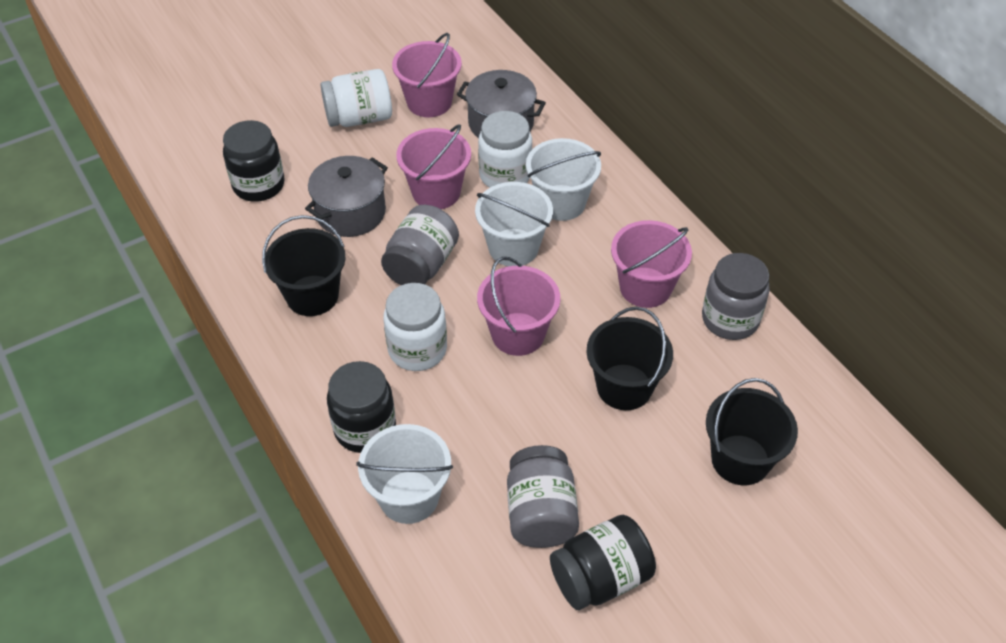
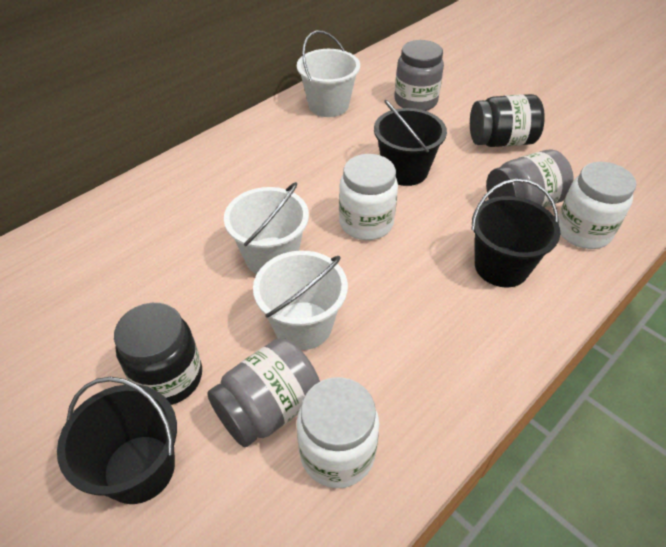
black jar: [223,120,285,202] [327,361,396,453] [550,515,656,610] = 3 -> [114,303,202,405] [470,94,545,147] = 2
grey pot: [305,156,388,237] [457,70,546,138] = 2 -> none = 0
pink bucket: [392,33,462,117] [396,124,471,209] [477,257,560,356] [611,220,692,308] = 4 -> none = 0

